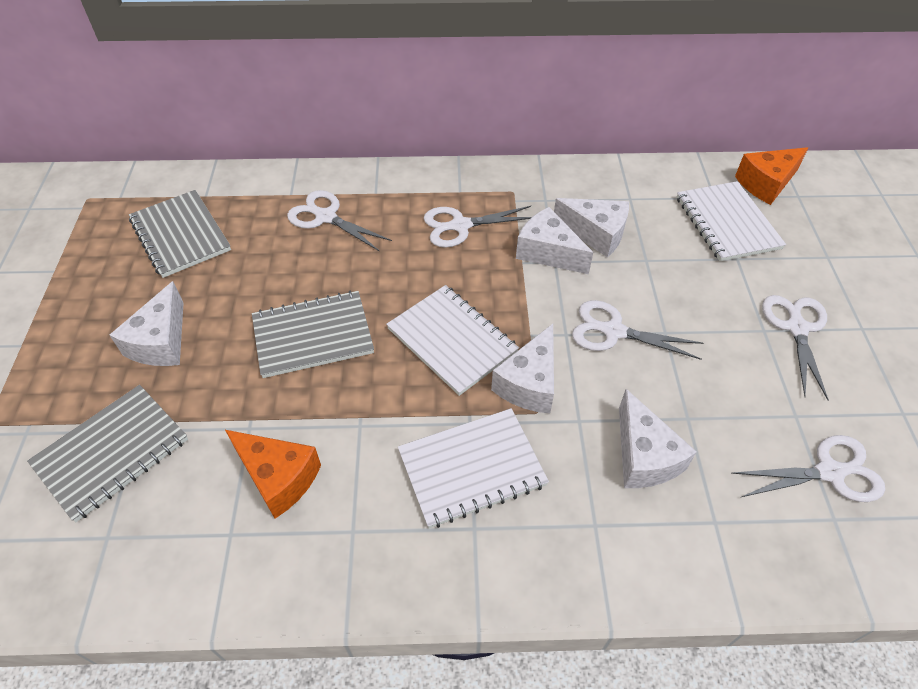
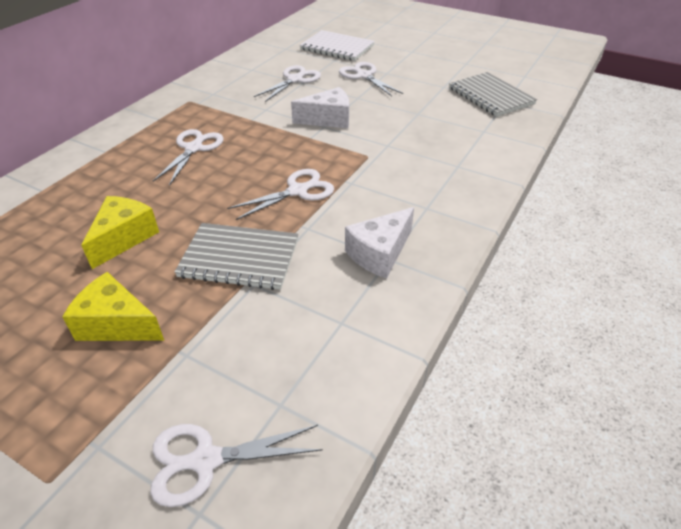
grey notebook: [27,385,188,522] [129,190,231,278] [252,291,374,378] = 3 -> [174,223,299,290] [449,72,537,117] = 2
orange cheese: [225,430,321,518] [735,147,808,205] = 2 -> none = 0
white cheese: [110,281,184,366] [491,324,554,414] [516,207,593,274] [554,198,629,258] [619,389,697,488] = 5 -> [291,87,349,128] [345,207,414,279] = 2
white notebook: [386,285,519,396] [398,408,549,528] [676,181,786,261] = 3 -> [300,30,375,61] = 1
yellow cheese: none = 0 -> [62,272,164,341] [81,196,159,269] = 2

